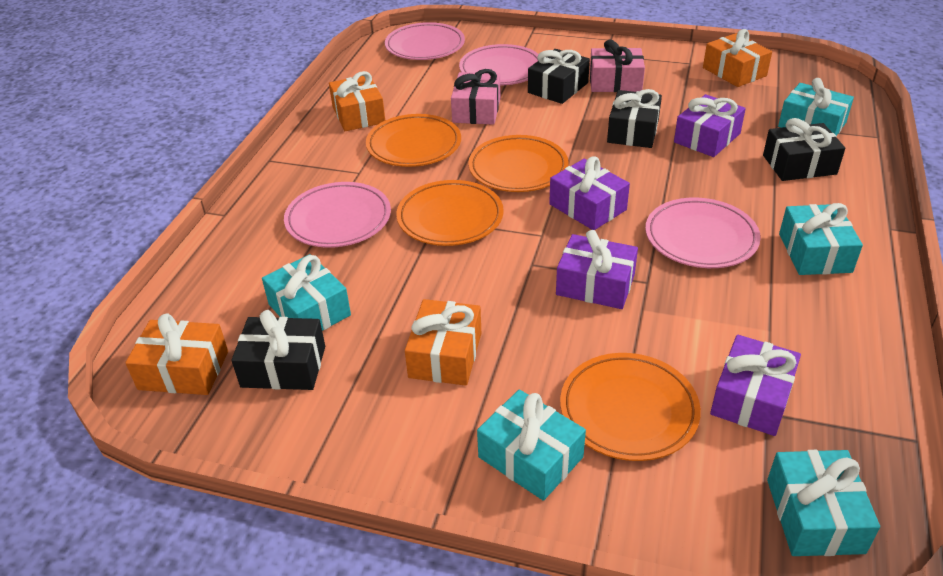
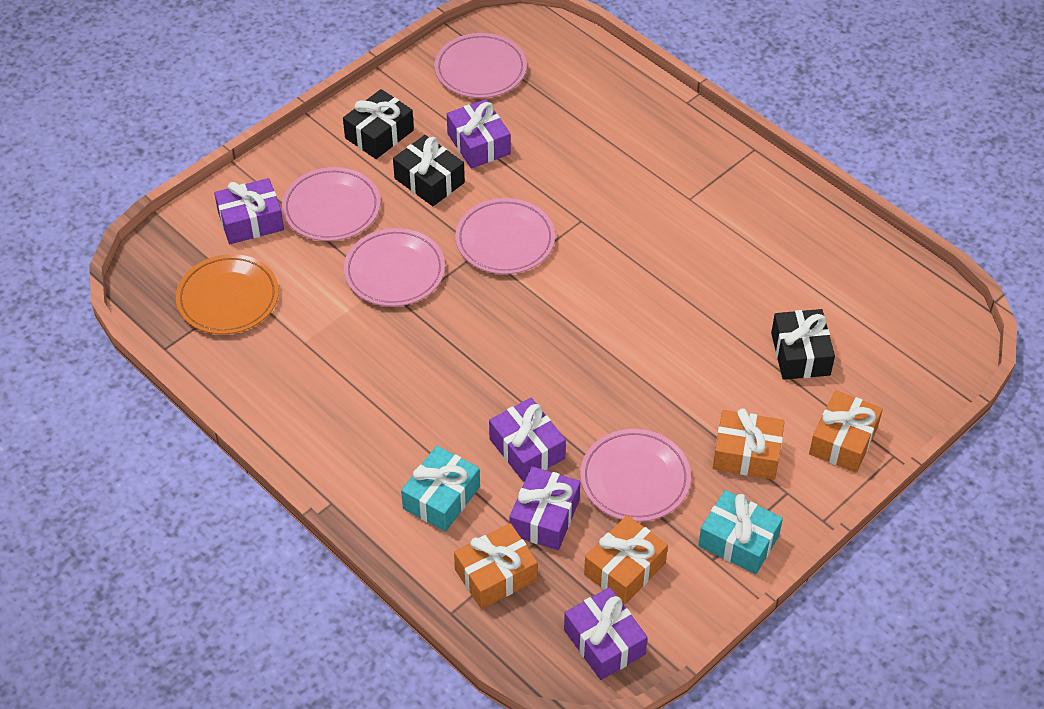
black gift: [231,310,325,390] [528,49,590,104] [607,89,662,148] [763,118,845,181] = 4 -> [343,89,414,159] [393,135,465,206] [771,309,835,380] = 3
orange plate: [366,114,461,167] [396,180,504,246] [468,135,569,192] [560,353,701,461] = 4 -> [176,254,279,334] = 1
pink gift: [451,69,501,125] [590,39,645,92] = 2 -> none = 0
pink plate: [284,182,391,248] [385,22,465,60] [459,44,539,85] [645,198,761,268] = 4 -> [282,167,380,241] [344,228,445,306] [434,33,527,98] [455,198,555,274] [580,429,691,522] = 5
purple gift: [549,156,630,230] [556,230,638,309] [674,94,746,157] [710,335,801,436] = 4 -> [214,178,284,244] [447,99,511,169] [489,398,566,482] [509,466,580,550] [564,587,648,680] = 5
turquoise gift: [262,254,351,331] [477,389,586,501] [767,450,880,556] [778,78,854,136] [779,203,863,275] = 5 -> [401,446,480,532] [698,490,783,574] = 2

